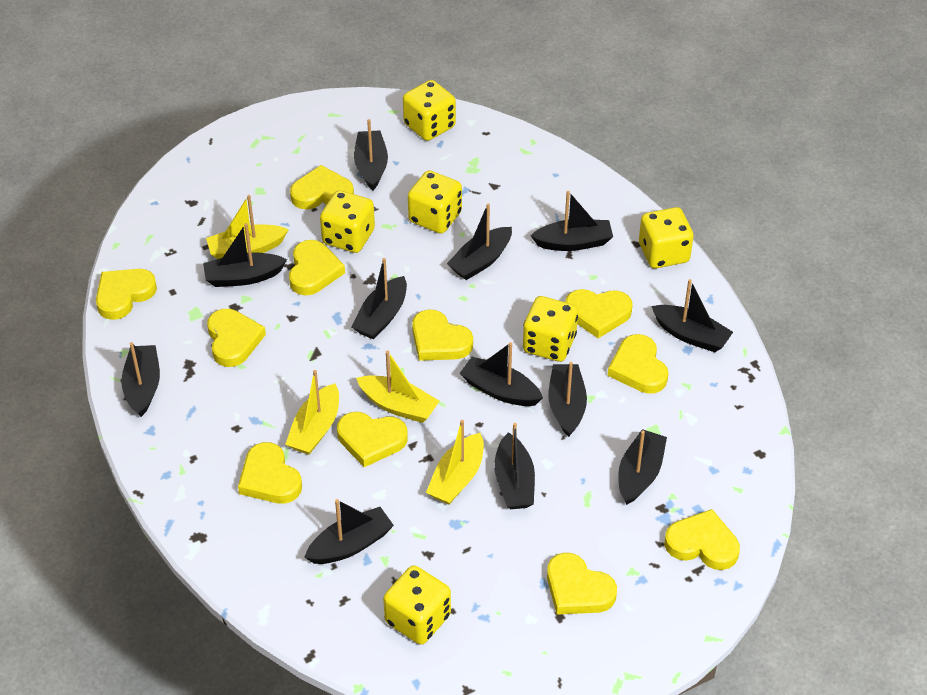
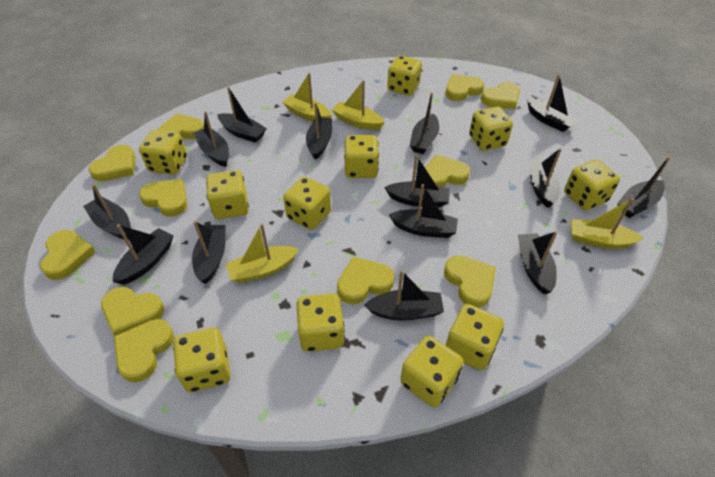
black boat: [121,342,160,417] [203,223,287,287] [305,499,394,564] [352,258,407,339] [354,119,388,190] [447,203,512,280] [460,342,543,406] [494,423,535,509] [531,191,613,251] [548,362,587,437] [618,429,667,505] [651,279,733,352] = 12 -> [83,184,131,239] [112,224,174,285] [192,221,225,284] [193,111,229,167] [217,87,267,143] [306,103,332,160] [365,270,444,321] [384,155,450,207] [389,184,458,238] [410,92,439,154] [518,231,557,294] [527,74,579,132] [529,148,562,208] [617,157,670,218] = 14
yellow dice: [320,190,375,253] [383,565,451,645] [403,80,456,141] [408,170,462,234] [523,296,578,362] [639,207,694,268] = 6 -> [139,130,187,175] [173,327,231,392] [206,170,249,219] [283,176,331,230] [296,293,345,352] [344,135,379,178] [387,56,422,96] [400,336,464,407] [446,304,504,370] [469,107,513,151] [564,160,620,210] = 11

